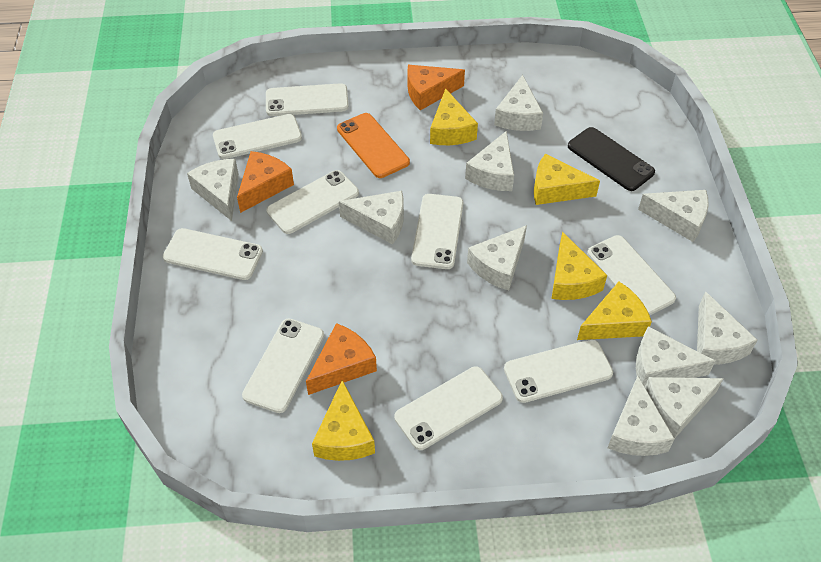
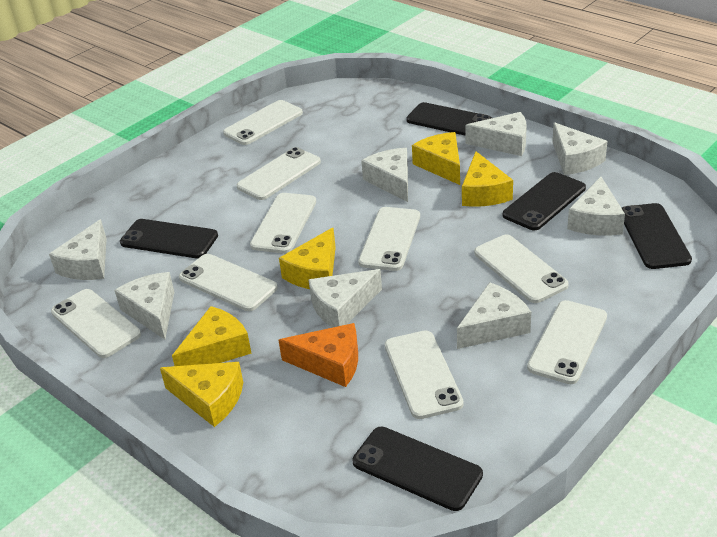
black phone: [568,127,655,191] = 1 -> [120,219,218,258] [352,427,483,511] [406,102,492,136] [503,172,586,230] [622,203,692,269] = 5
orange cheese: [237,151,294,213] [306,323,377,395] [407,65,465,110] = 3 -> [279,323,358,387] = 1
orange phone: [337,113,410,178] = 1 -> none = 0
white cheese: [187,159,239,221] [339,191,404,244] [465,131,514,191] [467,225,527,290] [494,75,543,131] [607,376,675,456] [636,326,715,387] [638,190,709,242] [645,377,724,438] [697,291,758,365] = 10 -> [49,219,107,280] [114,272,174,339] [308,269,382,327] [361,148,408,202] [457,282,531,349] [466,112,527,156] [552,122,607,175] [567,177,625,235] = 8

